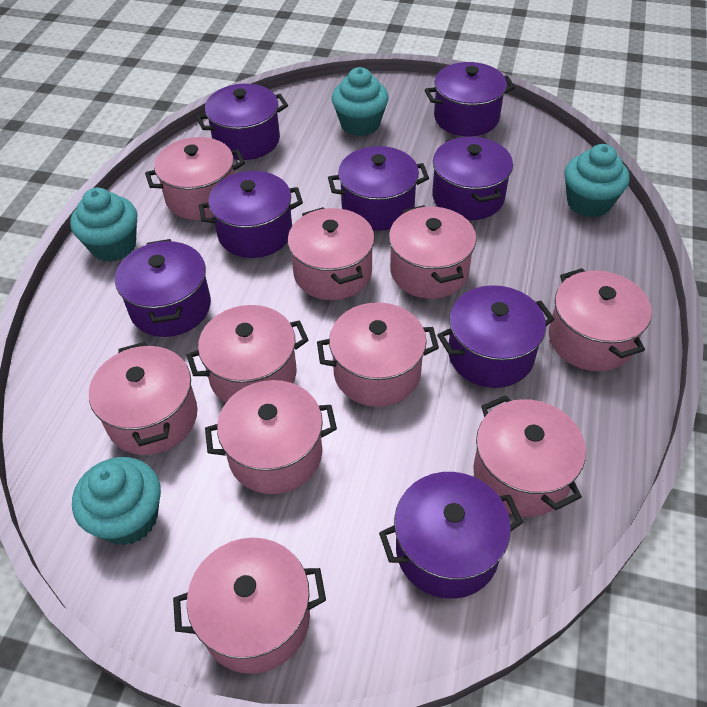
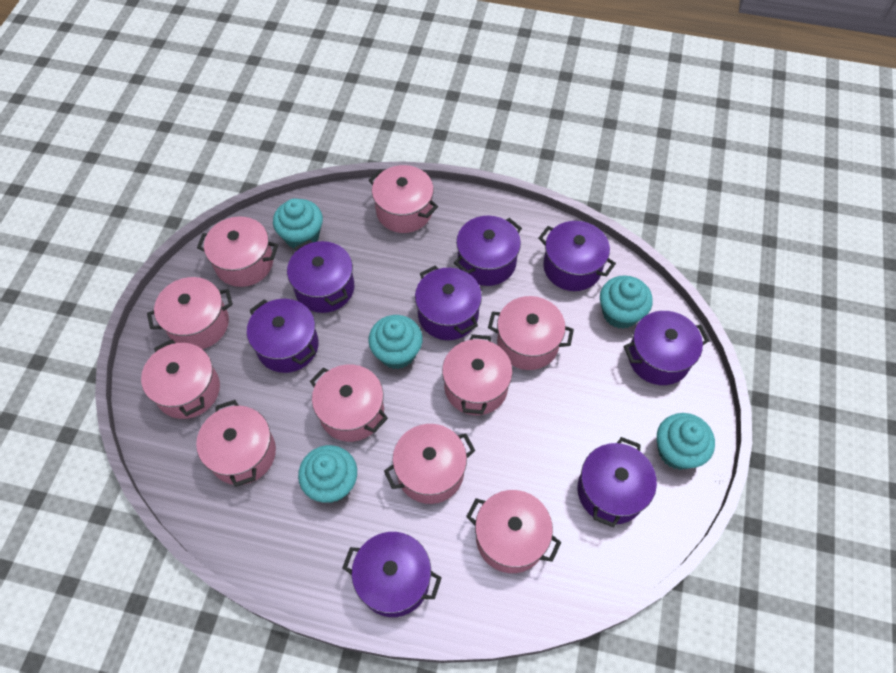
turquoise cupcake: [70,188,137,262] [72,457,161,546] [332,67,389,136] [565,144,630,217] = 4 -> [273,198,323,249] [298,445,357,503] [368,315,423,369] [600,275,653,329] [657,413,715,470] = 5

